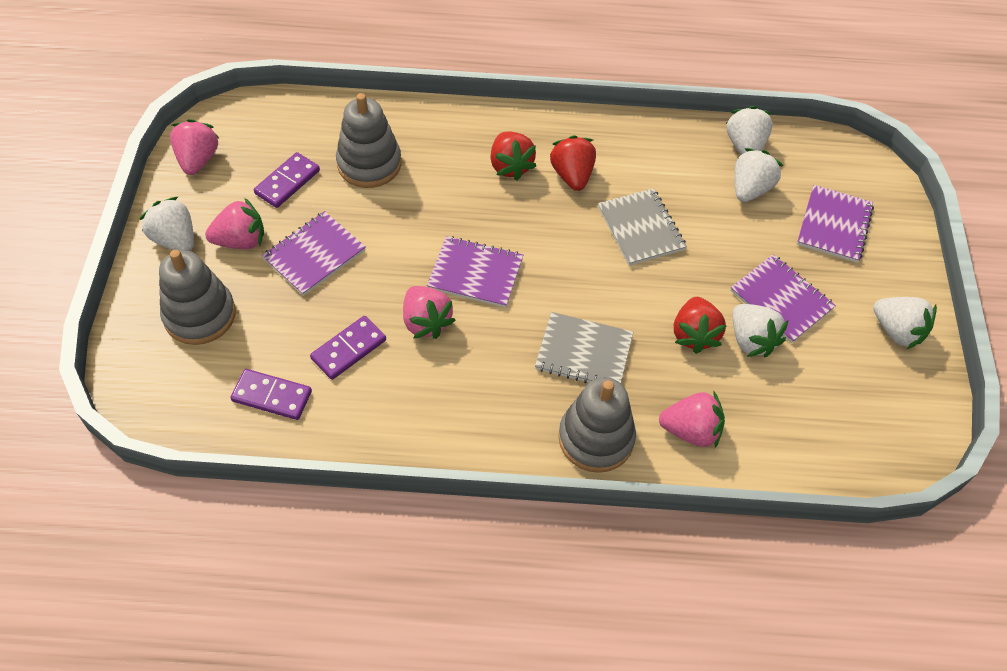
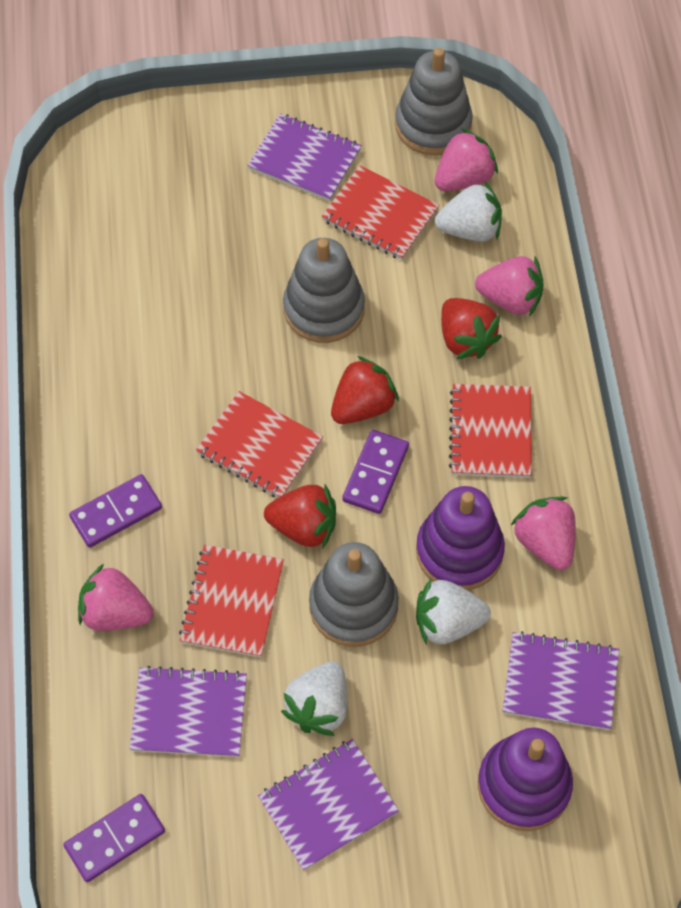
grey notebook: [535,312,633,383] [598,188,687,266] = 2 -> none = 0
purple stacking toy: none = 0 -> [416,486,505,590] [478,728,573,831] = 2
red notebook: none = 0 -> [179,545,284,657] [196,391,323,498] [322,165,439,260] [449,384,532,478] = 4
white strawberry: [139,197,194,251] [726,106,773,155] [732,304,788,357] [735,148,784,202] [873,297,937,349] = 5 -> [281,662,347,736] [416,579,491,645] [435,182,502,241] = 3

